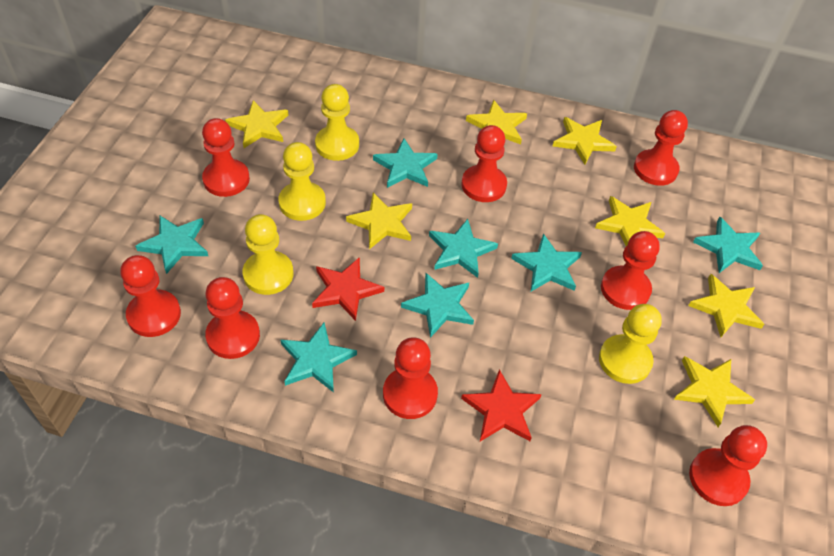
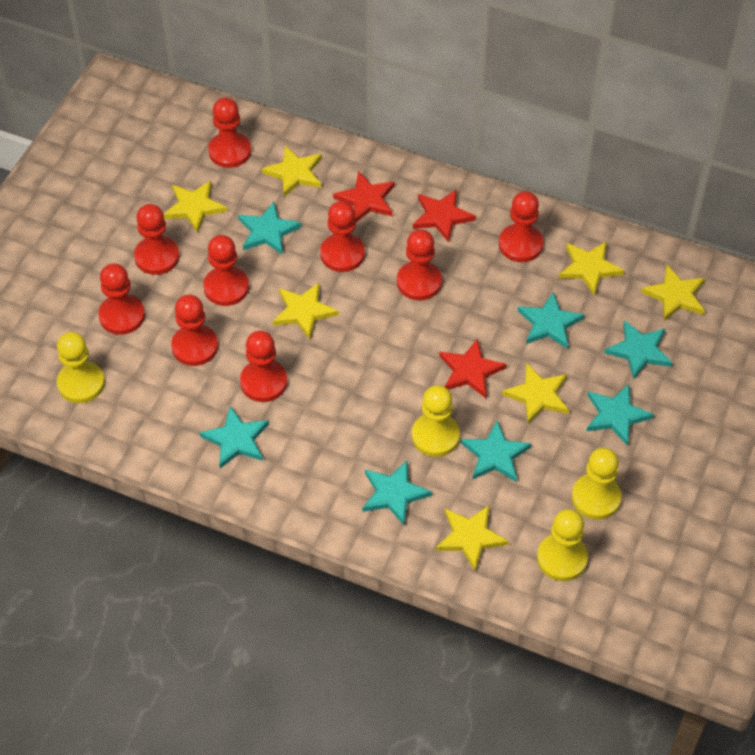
red pawn: [120,255,181,337] [202,118,250,197] [205,277,260,359] [383,337,438,419] [462,125,507,202] [601,231,660,310] [634,110,688,186] [689,425,767,506] = 8 -> [98,263,145,335] [134,204,179,275] [171,295,218,366] [203,235,249,306] [208,97,251,168] [240,331,287,402] [320,201,365,272] [397,229,442,300] [499,191,544,262] = 9
red star: [312,257,384,321] [461,369,542,441] = 2 -> [333,171,395,222] [413,189,476,243] [439,338,507,398] = 3

